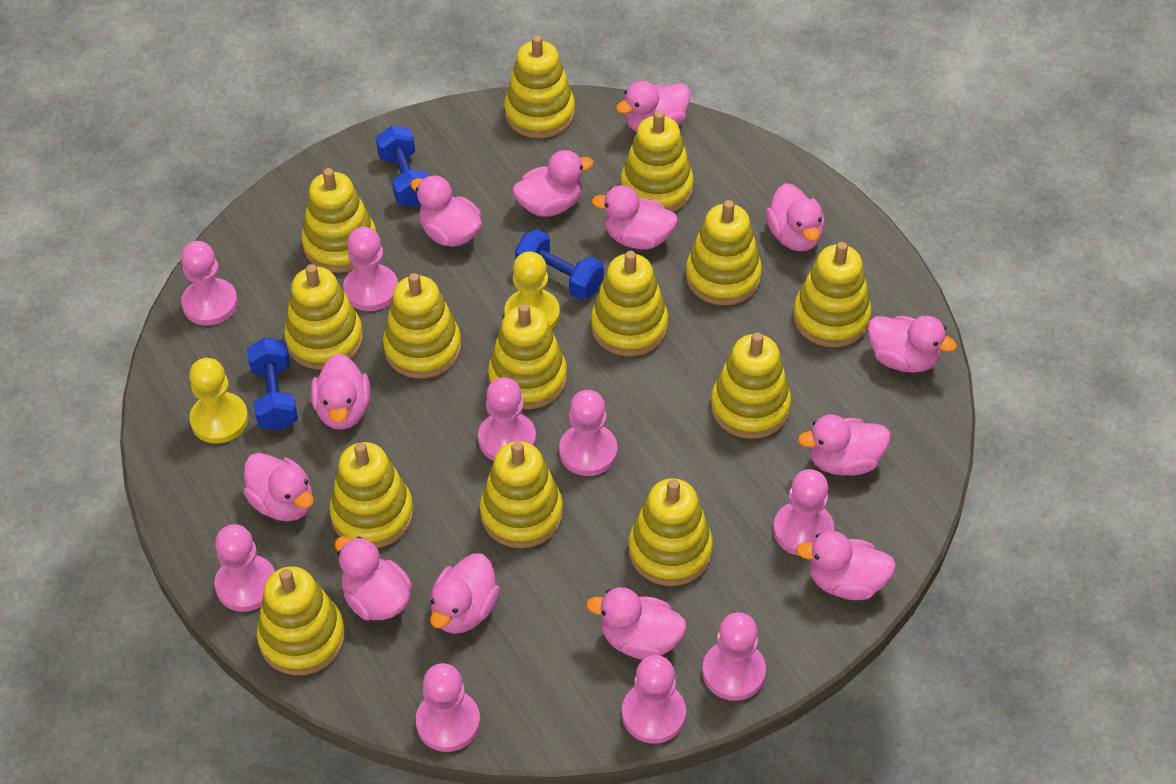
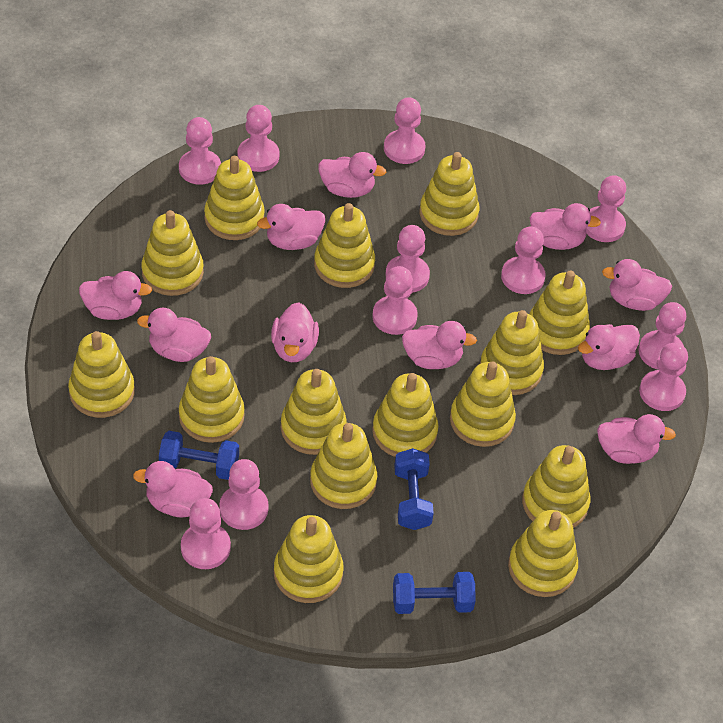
pink duck: [243,453,314,521] [311,353,371,430] [335,536,412,621] [411,175,482,247] [430,554,500,634] [512,150,594,217] [586,587,687,660] [592,185,678,250] [616,81,690,132] [766,183,825,251] [796,531,896,600] [798,415,890,476] [867,316,957,373] = 13 -> [79,271,152,320] [133,461,213,517] [137,308,211,362] [257,204,325,250] [271,302,319,362] [318,152,387,198] [402,321,477,369] [530,203,601,250] [578,324,640,370] [597,414,676,464] [602,259,672,311] = 11
pink pawn: [181,241,238,326] [214,524,275,612] [343,227,398,311] [416,663,480,752] [478,377,536,461] [559,390,617,476] [622,655,686,744] [702,612,766,701] [773,469,834,556] = 9 -> [179,117,221,185] [181,498,231,569] [219,459,269,530] [237,105,279,172] [372,266,418,335] [384,97,425,164] [386,225,430,293] [501,226,546,294] [586,175,626,242] [638,302,686,369] [639,343,688,411] = 11
yellow pawn: [189,358,248,444] [504,251,560,329] = 2 -> none = 0
yellow stacking toy: [257,566,345,675] [284,264,363,370] [302,168,376,273] [329,442,414,548] [383,273,461,379] [480,441,563,548] [488,303,567,409] [504,35,575,138] [591,251,668,356] [621,111,694,212] [629,478,713,586] [686,200,762,305] [711,332,791,439] [793,242,872,347] = 14 -> [68,331,135,418] [141,210,204,296] [179,356,245,443] [204,156,265,240] [274,515,344,603] [281,369,346,455] [310,423,377,509] [314,203,375,288] [372,373,439,457] [420,152,479,236] [450,361,516,447] [480,310,544,395] [508,510,578,597] [522,445,590,528] [529,271,590,355] = 15

